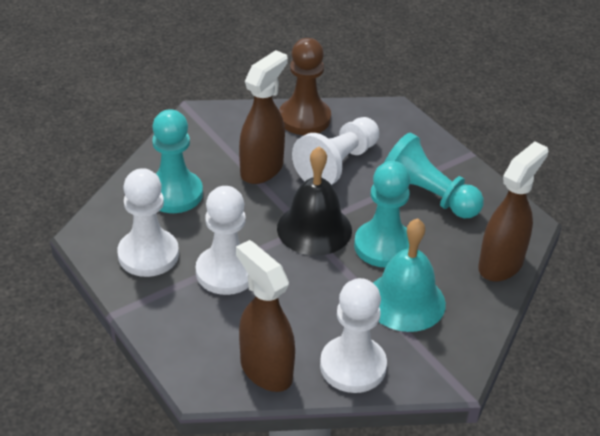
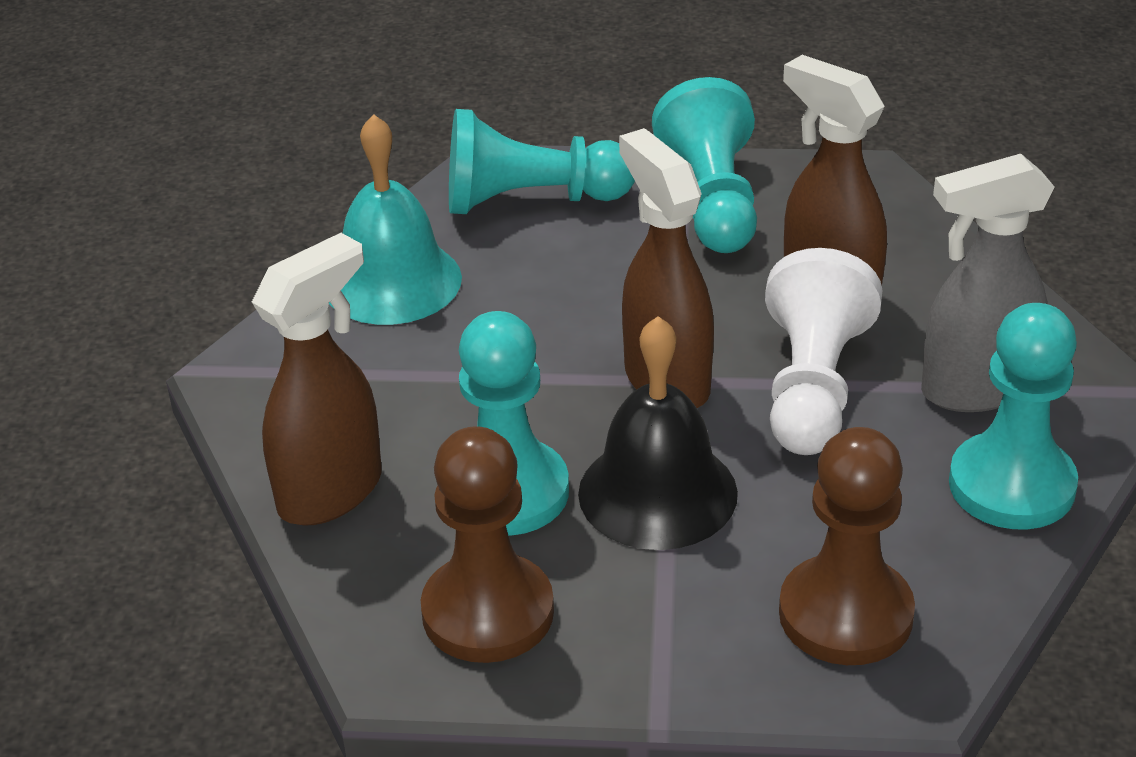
brown pawn: [279,38,331,135] = 1 -> [421,426,554,663] [779,427,915,665] = 2
grey spray bottle: none = 0 -> [921,154,1054,412] = 1
turquoise pawn: [152,109,203,213] [354,161,410,268] [385,133,484,218] = 3 -> [449,109,635,214] [459,311,569,536] [652,77,757,253] [949,303,1078,530] = 4
white pawn: [117,168,179,277] [196,186,249,295] [292,117,379,185] [320,278,387,393] = 4 -> [765,248,882,455] = 1

